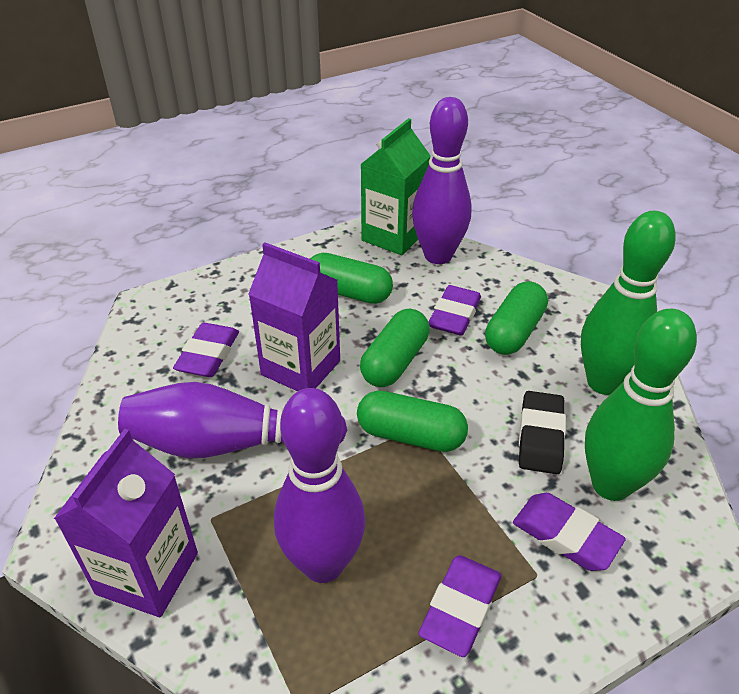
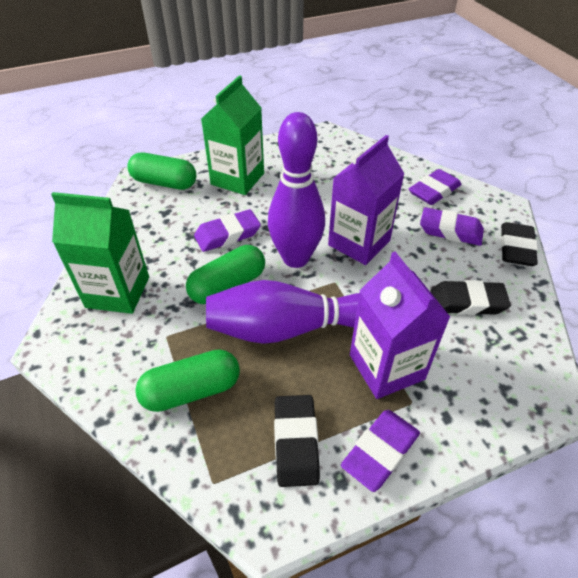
black eraser: [519,391,566,474] = 1 -> [274,395,320,487] [431,280,511,315] [500,222,538,266] = 3
green bowling pin: [581,211,676,395] [585,309,697,501] = 2 -> none = 0
green capsule: [310,253,393,304] [357,391,468,452] [360,309,430,387] [485,281,548,355] = 4 -> [128,152,196,190] [135,349,240,412] [186,245,265,304] = 3
green carton: [360,118,431,255] = 1 -> [51,192,149,314] [201,75,264,195] = 2
purple bowling pin: [118,382,347,458] [274,388,365,583] [412,97,472,264] = 3 -> [206,280,360,344] [268,112,325,268] = 2

